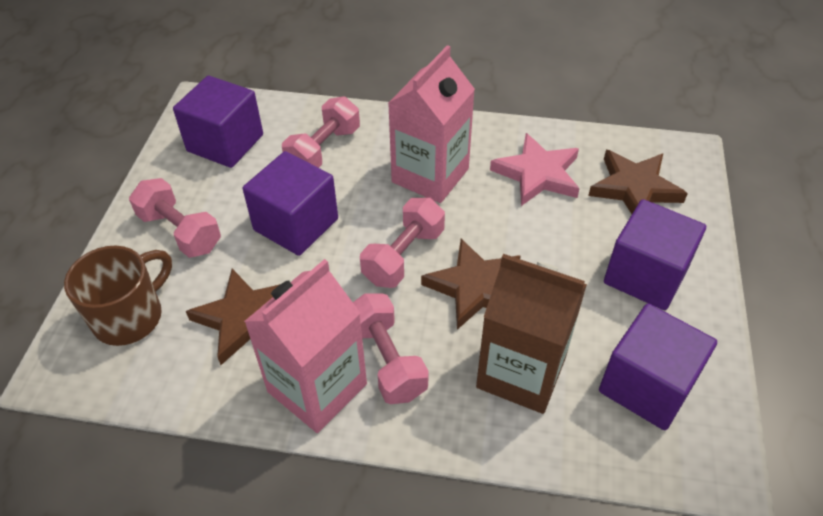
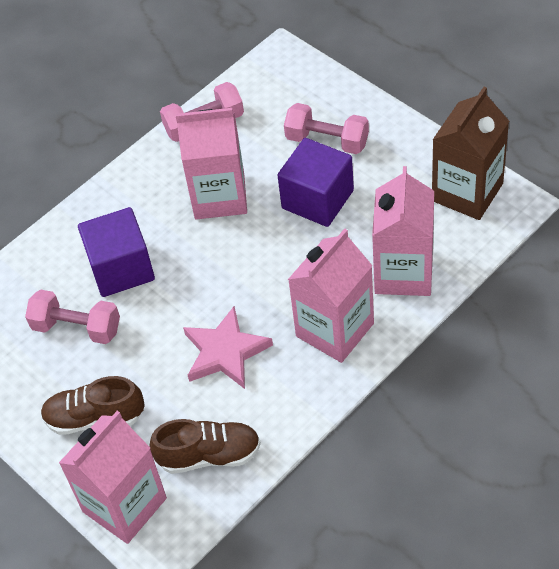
brown mug: [64,246,172,346] = 1 -> none = 0
brown shoe: none = 0 -> [41,376,145,435] [149,419,261,474] = 2
brown star: [186,269,280,365] [421,239,520,330] [588,150,688,214] = 3 -> none = 0
pink carton: [244,259,367,433] [388,45,475,203] = 2 -> [59,411,167,544] [176,108,247,219] [288,228,374,363] [372,166,434,296] = 4
pink dumbbell: [129,178,221,258] [282,96,360,168] [353,293,429,404] [360,198,445,288] = 4 -> [25,289,120,344] [160,82,244,142] [284,103,369,154] = 3
purple cube: [173,76,263,168] [243,151,338,256] [599,304,717,430] [604,199,706,310] = 4 -> [78,207,155,297] [277,138,354,227] = 2

